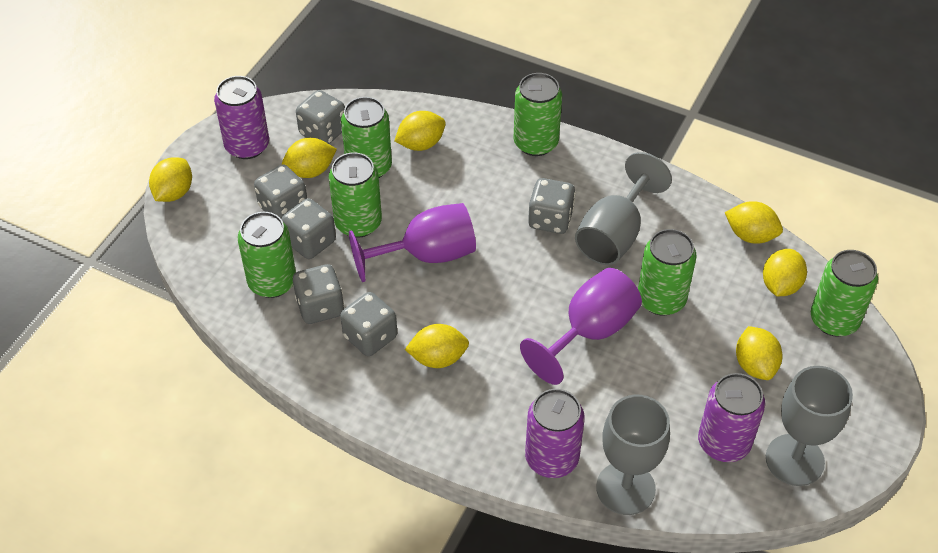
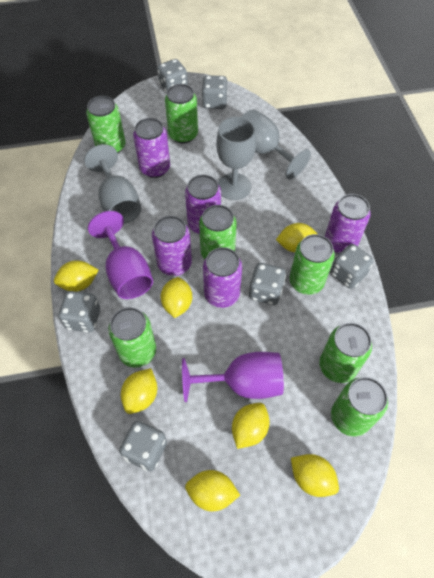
green can: [238,212,296,298] [329,152,382,238] [341,97,392,178] [513,73,562,156] [638,229,697,315] [811,250,878,337] = 6 -> [86,96,126,153] [108,307,156,368] [165,84,198,144] [199,205,237,260] [290,234,335,295] [319,323,372,383] [331,377,388,437] = 7
purple can: [214,76,269,159] [525,389,585,478] [698,373,765,462] = 3 -> [133,118,170,178] [152,216,192,276] [185,175,221,234] [203,247,242,308] [325,194,371,254] = 5

